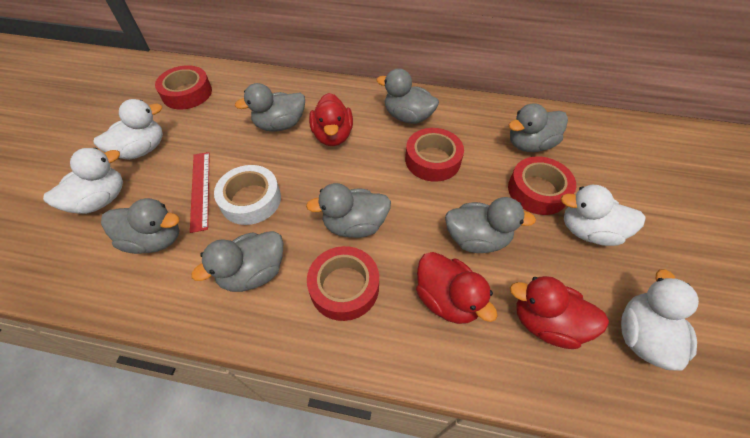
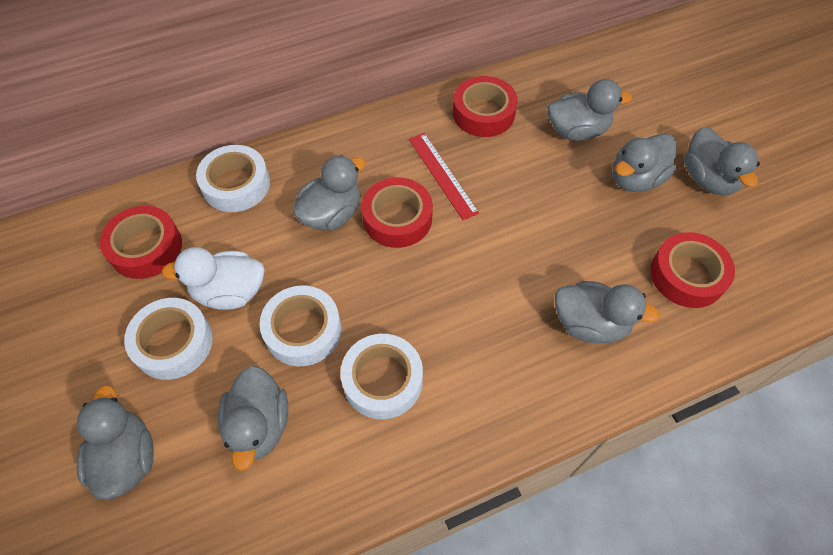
red duck: [309,93,353,146] [416,252,498,324] [510,276,609,349] = 3 -> none = 0
white duck: [43,148,123,214] [94,99,163,160] [561,185,646,246] [621,269,699,371] = 4 -> [161,247,265,310] = 1
white tape: [214,165,281,225] = 1 -> [124,298,213,380] [196,145,270,212] [260,286,341,366] [340,334,423,419] = 4

